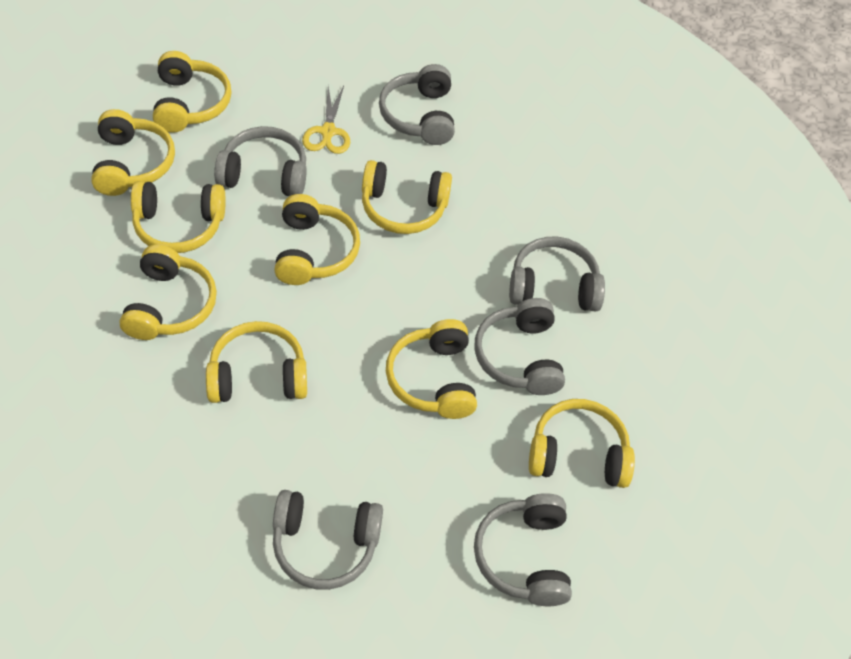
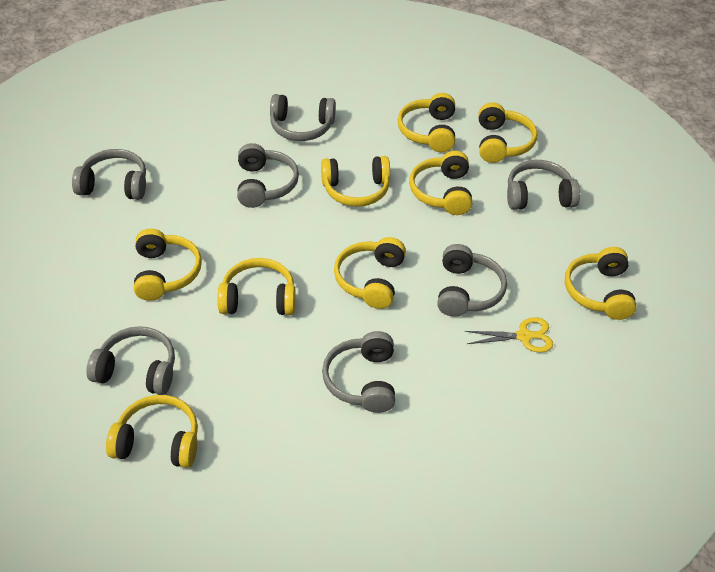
grey headphones: [214,126,307,196] [273,490,383,590] [379,64,455,145] [474,298,565,395] [474,493,572,606] [509,237,605,311] = 6 -> [72,149,146,200] [86,326,175,395] [237,143,299,208] [270,94,336,141] [322,331,395,413] [437,244,507,317] [507,160,580,210] = 7

